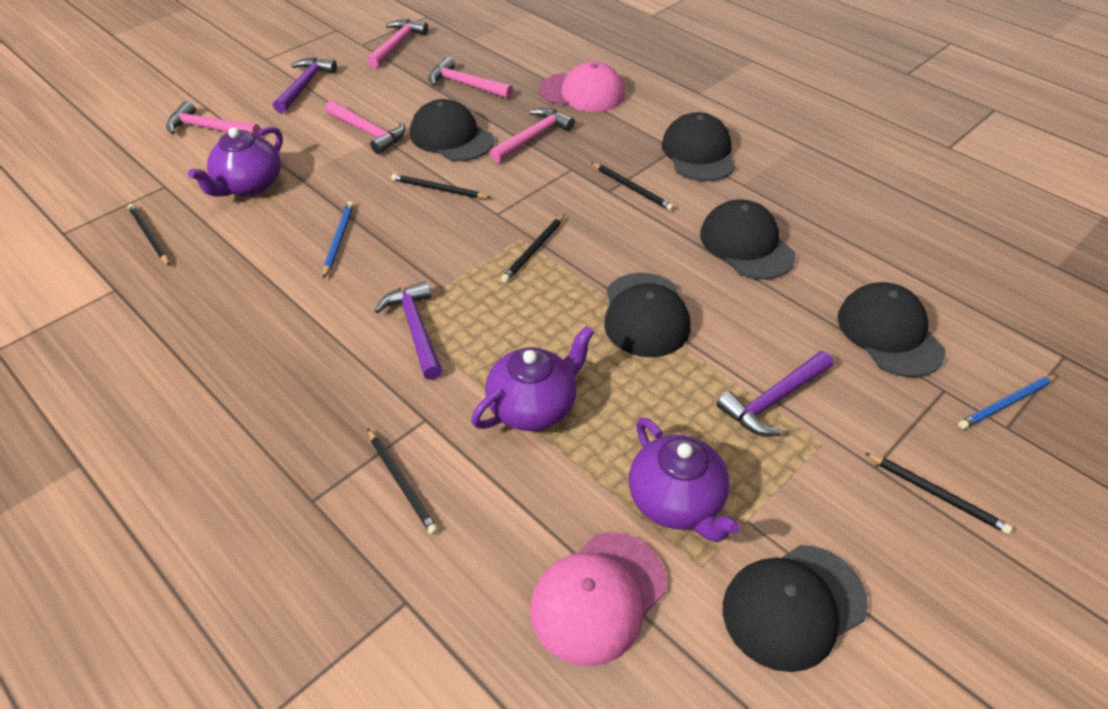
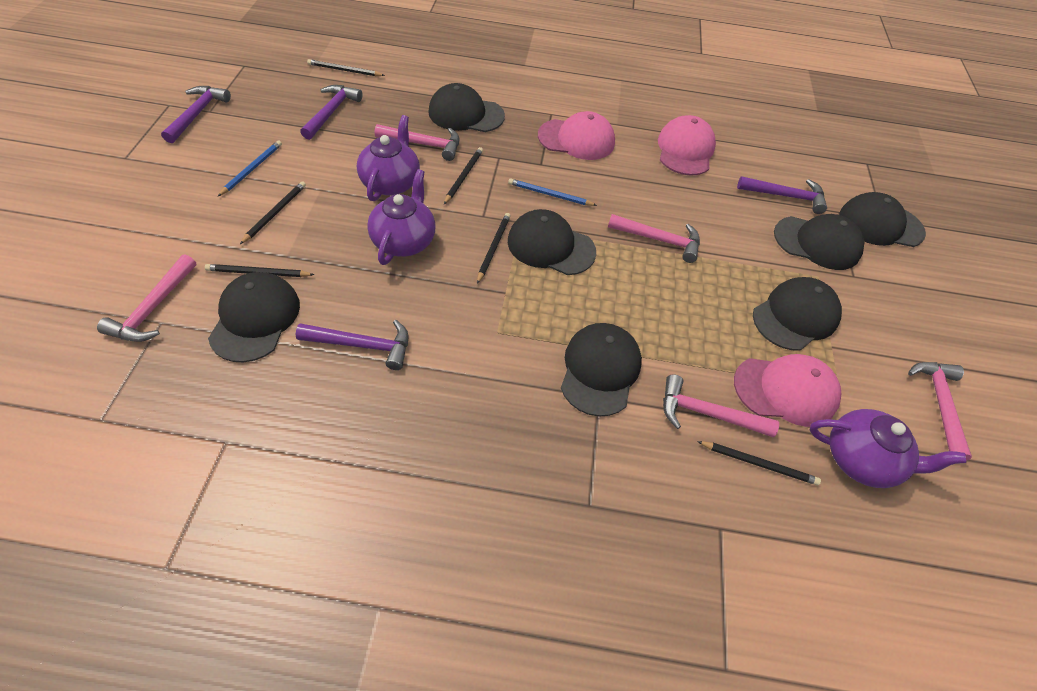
black cap: [410,99,494,161] [604,273,690,357] [662,112,736,181] [700,199,796,280] [723,545,868,672] [837,282,945,377] = 6 -> [208,272,300,362] [428,83,505,132] [508,209,596,275] [561,323,642,417] [753,277,842,351] [774,214,864,270] [840,192,926,247] = 7
pink cap: [530,532,667,666] [539,62,625,112] = 2 -> [538,111,615,160] [658,115,716,176] [734,354,842,427] = 3
purple hammer: [273,58,337,113] [375,281,443,380] [717,351,833,436] = 3 -> [161,86,231,143] [296,320,408,370] [300,85,363,140] [737,176,827,214] = 4

